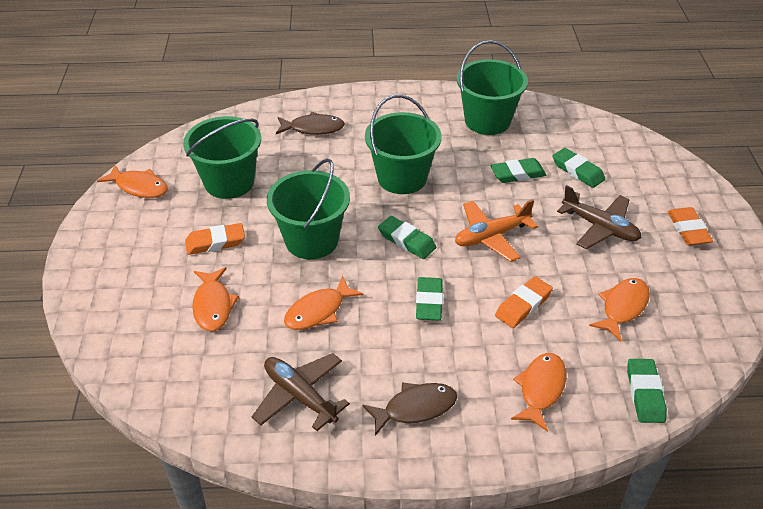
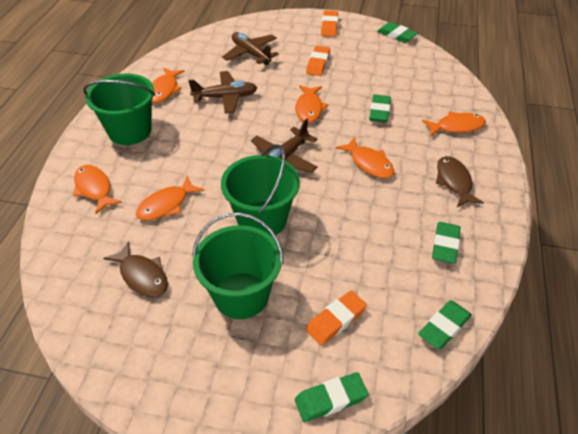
brown plane: [252,353,350,431] [557,185,642,249] = 2 -> [188,71,257,114] [222,32,279,65] [251,119,318,173] = 3
green bucket: [183,116,261,199] [267,159,350,259] [365,95,442,194] [457,40,528,135] = 4 -> [83,73,155,145] [192,212,283,319] [221,144,300,236] = 3
orange fish: [97,165,168,198] [192,267,239,331] [284,275,364,330] [511,353,567,432] [589,278,650,341] = 5 -> [73,165,122,214] [136,176,204,221] [152,68,185,103] [295,85,329,123] [336,137,394,178] [422,111,486,136] = 6
orange plane: [455,199,538,262] = 1 -> none = 0

